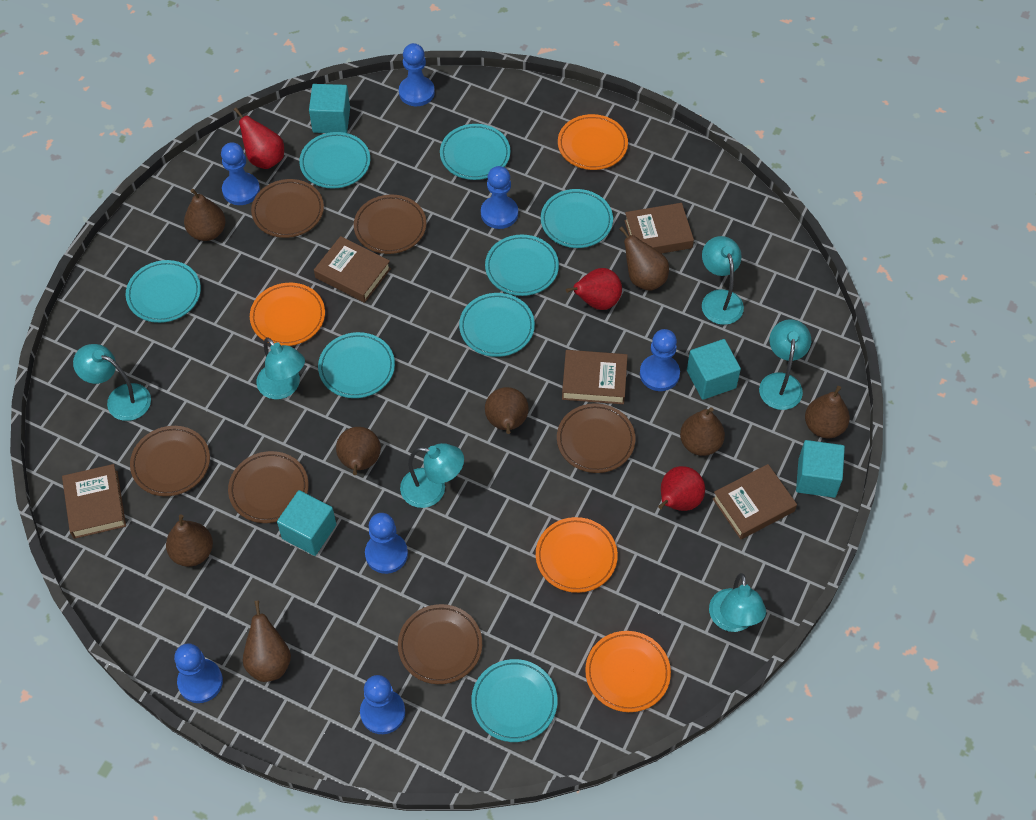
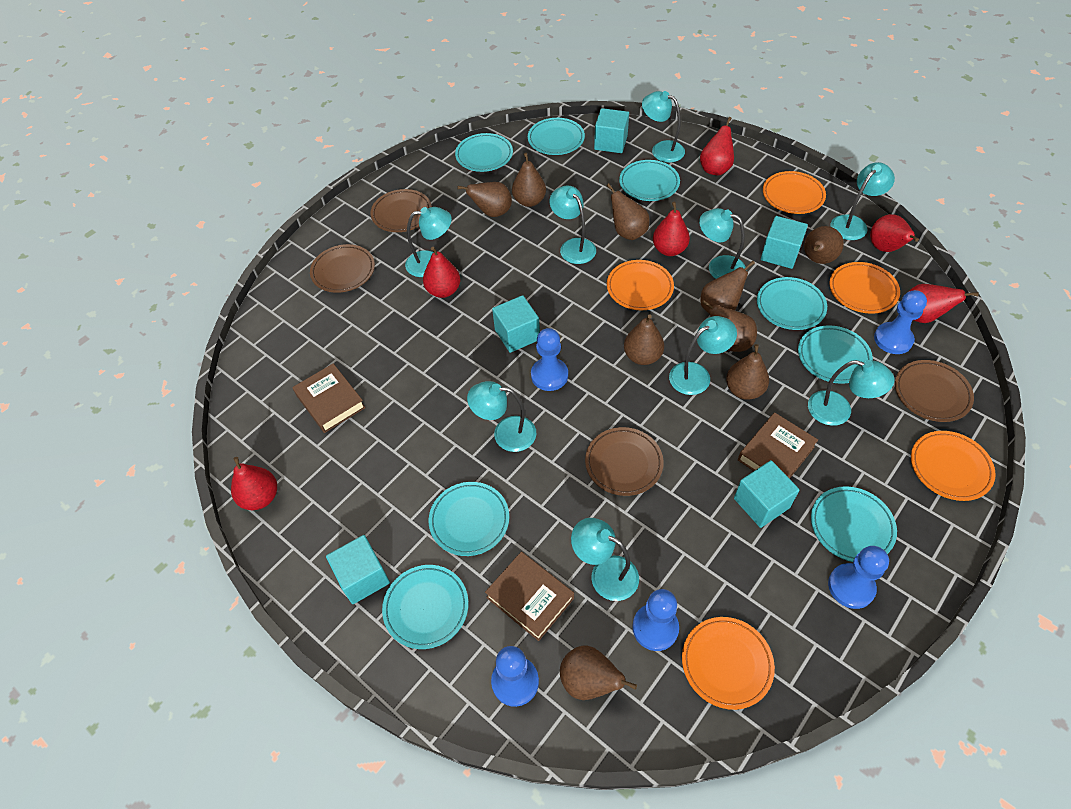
blue pawn: [174,643,223,703] [221,142,260,205] [360,675,405,734] [365,513,408,574] [399,43,435,106] [481,166,518,229] [640,329,680,391] = 7 -> [491,646,539,707] [531,328,568,391] [632,589,679,651] [828,546,889,609] [874,290,927,354] = 5
brown book: [62,464,126,539] [314,236,391,303] [562,350,628,404] [624,203,694,254] [712,464,797,539] = 5 -> [292,363,366,433] [485,552,574,641] [738,412,818,479] = 3
brown pear: [166,515,213,567] [184,189,226,241] [243,600,291,682] [336,427,381,475] [485,387,529,434] [619,227,669,291] [680,407,725,456] [805,386,850,438] = 8 -> [457,182,512,217] [512,153,546,207] [560,645,637,700] [607,183,649,240] [624,314,664,365] [700,261,755,313] [702,300,757,352] [726,344,769,400] [804,226,844,264] = 9
brown plate: [130,426,210,496] [228,451,309,523] [251,179,324,238] [354,195,426,254] [398,604,482,684] [557,403,635,473] = 6 -> [310,244,375,293] [371,189,432,232] [585,427,664,496] [895,360,974,422] = 4
orange plate: [250,283,325,346] [536,517,618,593] [558,114,628,170] [585,631,671,712] = 4 -> [607,260,674,310] [682,617,775,710] [763,171,826,214] [829,262,900,314] [911,431,996,501] = 5
red pear: [234,107,284,169] [566,268,622,310] [658,466,705,511] = 3 -> [231,457,277,510] [423,247,460,298] [653,202,690,256] [700,117,734,175] [870,214,919,252] [910,284,979,323] = 6
turquoise cube: [277,490,337,556] [309,84,350,133] [687,339,741,400] [796,440,845,498] = 4 -> [326,535,390,604] [492,295,540,353] [594,108,629,153] [734,460,799,528] [761,216,808,269] = 5
turquoise lamp: [73,344,151,421] [257,337,305,399] [400,443,464,508] [702,236,744,325] [709,573,766,632] [759,320,811,410] = 6 -> [405,207,452,277] [467,381,536,452] [550,185,596,264] [571,518,639,601] [642,91,685,163] [669,316,737,395] [699,208,746,279] [808,360,894,426] [830,162,895,240] = 9

